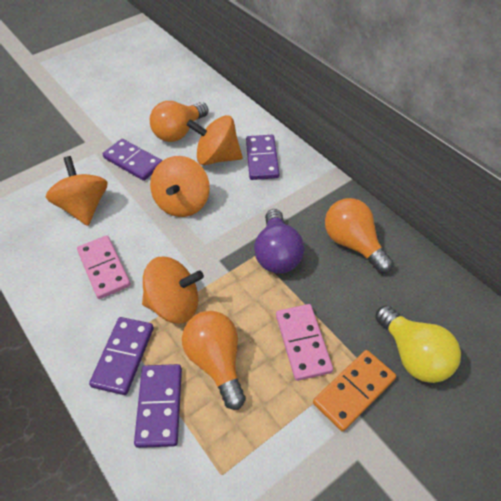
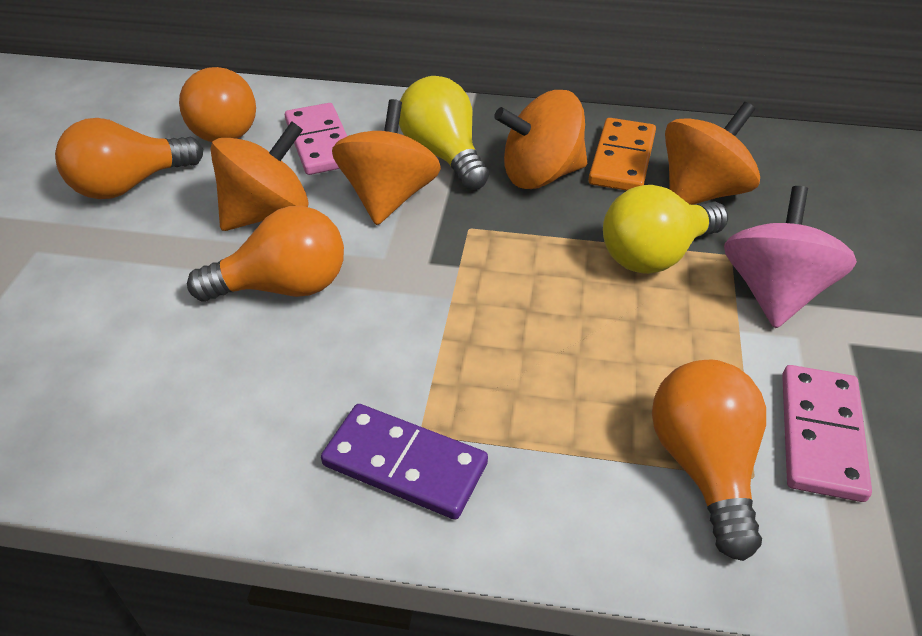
orange light bulb: [150,101,208,142] [182,311,246,410] [325,198,393,273] = 3 -> [55,118,203,199] [179,67,256,142] [187,206,344,302] [652,360,766,561] = 4
pink spinning top: none = 0 -> [724,186,857,328] = 1
purple domino: [89,317,154,395] [103,139,162,181] [134,364,182,448] [246,135,279,180] = 4 -> [321,404,488,520] = 1
purple light bulb: [254,209,304,274] = 1 -> none = 0
yellow light bulb: [375,305,461,383] = 1 -> [399,76,489,190] [603,185,728,274] = 2

